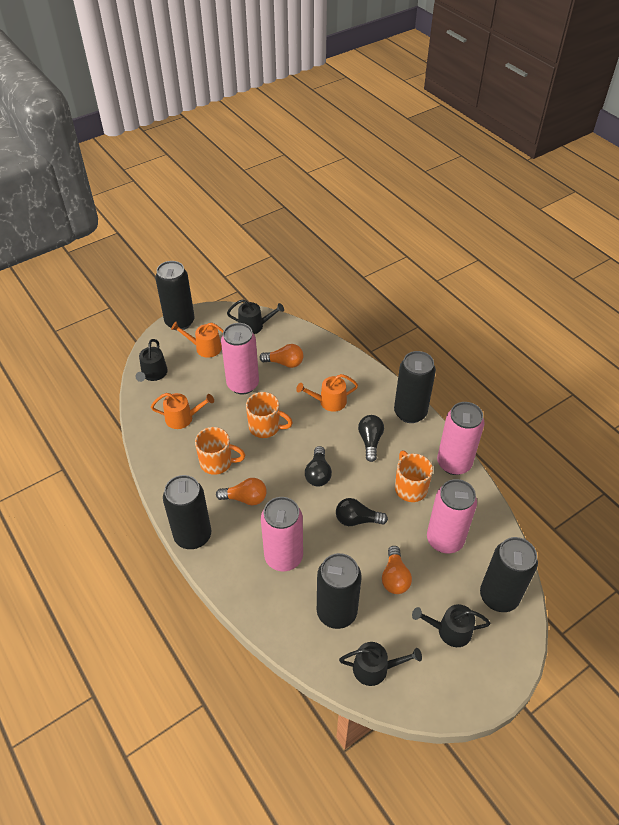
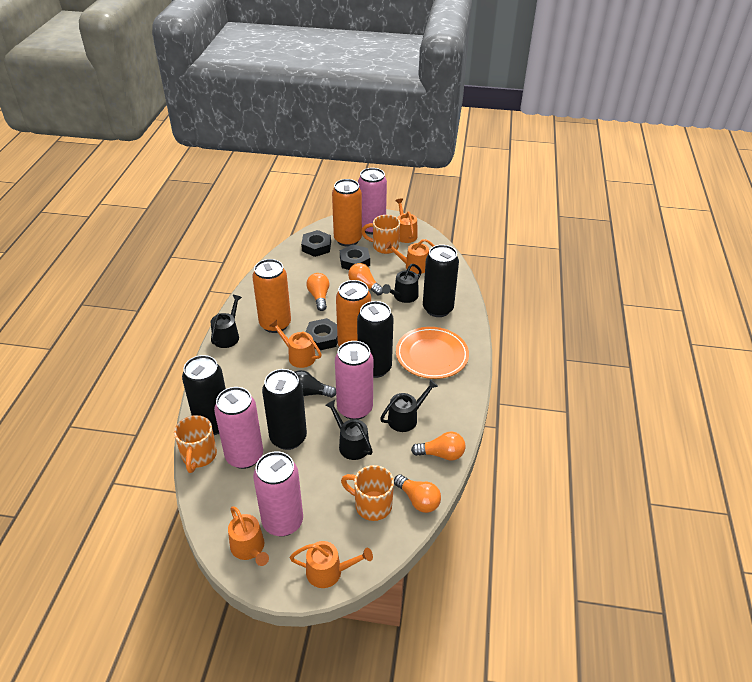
black can: [155,261,195,331] [163,475,211,549] [317,553,362,629] [394,351,436,423] [480,537,538,612] = 5 -> [182,355,226,435] [262,369,307,450] [357,301,394,378] [423,245,459,317] = 4
black light bulb: [305,446,332,487] [336,498,388,526] [358,415,384,462] = 3 -> [295,370,336,398] = 1
black nut: none = 0 -> [301,230,331,257] [305,318,338,350] [340,245,370,270] = 3
orange can: none = 0 -> [252,259,291,333] [332,179,362,247] [336,280,371,347] = 3
orange light bulb: [216,478,267,505] [259,344,303,368] [382,546,412,594] = 3 -> [306,273,329,311] [348,263,383,295] [394,474,441,513] [411,432,465,461] = 4
orange plate: none = 0 -> [396,327,469,379] = 1
orange watering can: [151,393,214,429] [171,322,224,358] [296,374,358,412] = 3 -> [228,506,269,566] [269,320,322,368] [290,541,373,588] [385,239,435,274] [395,198,418,243] = 5

